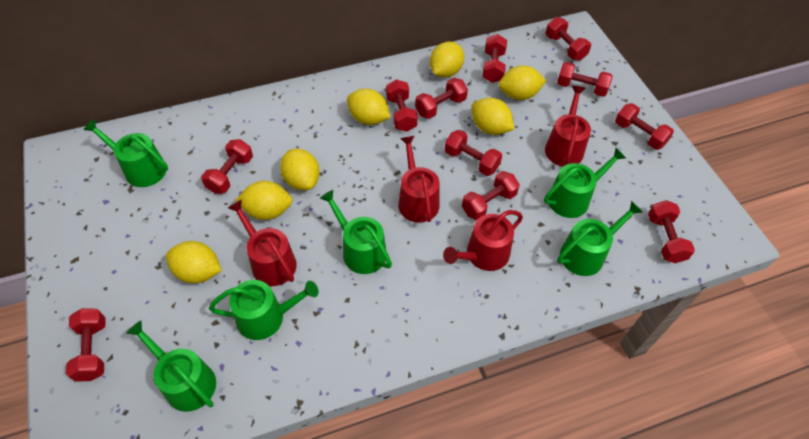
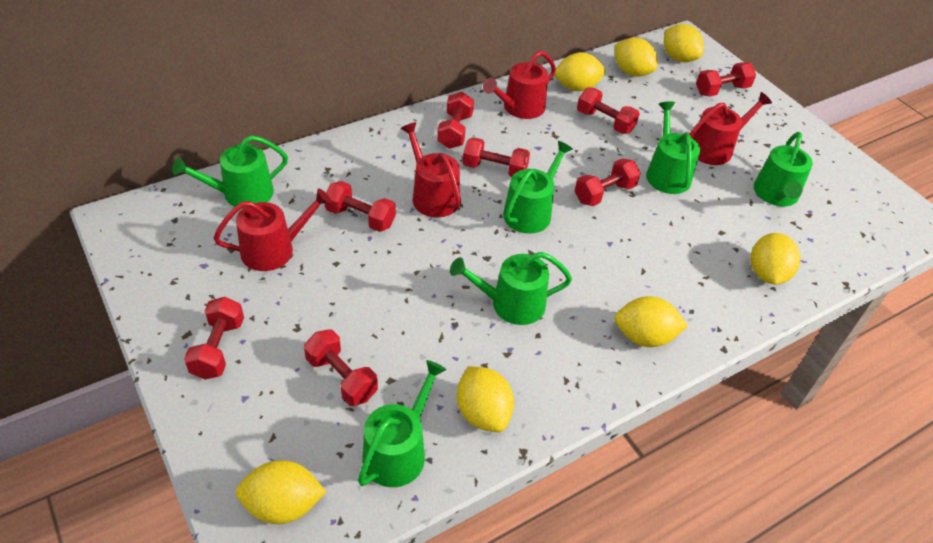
red dumbbell: [66,308,106,382] [201,139,253,194] [386,79,418,132] [415,78,468,119] [445,130,502,176] [462,171,520,220] [482,34,507,83] [546,17,591,61] [557,62,612,97] [615,103,674,150] [648,200,695,263] = 11 -> [184,297,244,379] [304,330,378,406] [325,181,396,232] [437,92,474,149] [462,137,530,177] [575,158,641,206] [577,87,640,134] [696,62,756,96] = 8

